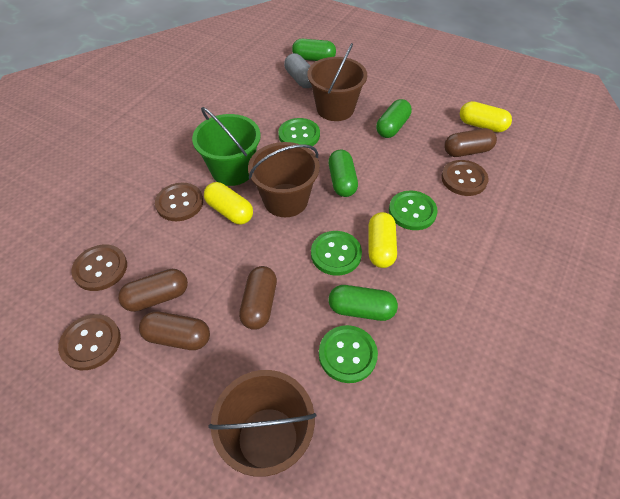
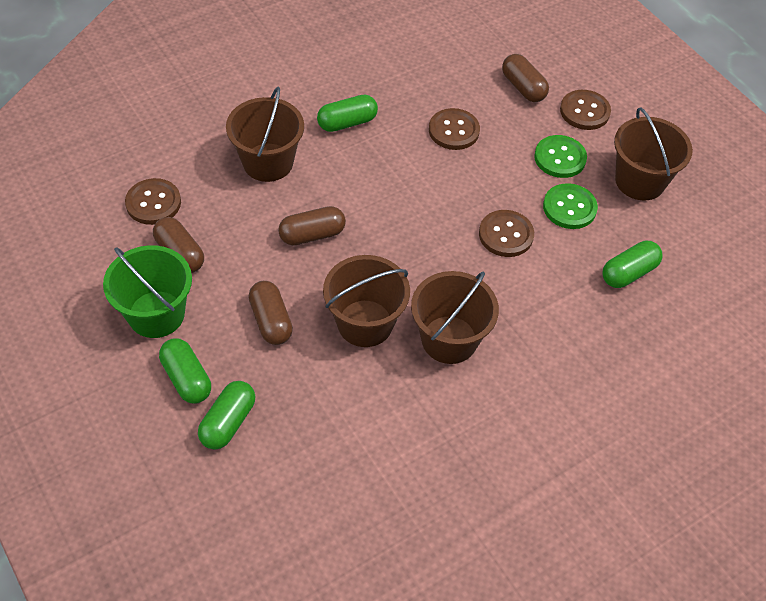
brown bucket: [209,370,316,477] [248,142,320,217] [307,43,367,121] = 3 -> [226,87,304,182] [323,255,410,347] [411,271,499,364] [614,107,693,201] = 4
green button: [278,118,320,146] [311,231,362,276] [319,325,378,383] [389,191,438,230] = 4 -> [534,135,587,178] [543,183,598,229] = 2
grey capsule: [284,53,312,88] = 1 -> none = 0
yellow capsule: [204,182,253,224] [369,212,397,268] [460,101,512,132] = 3 -> none = 0

